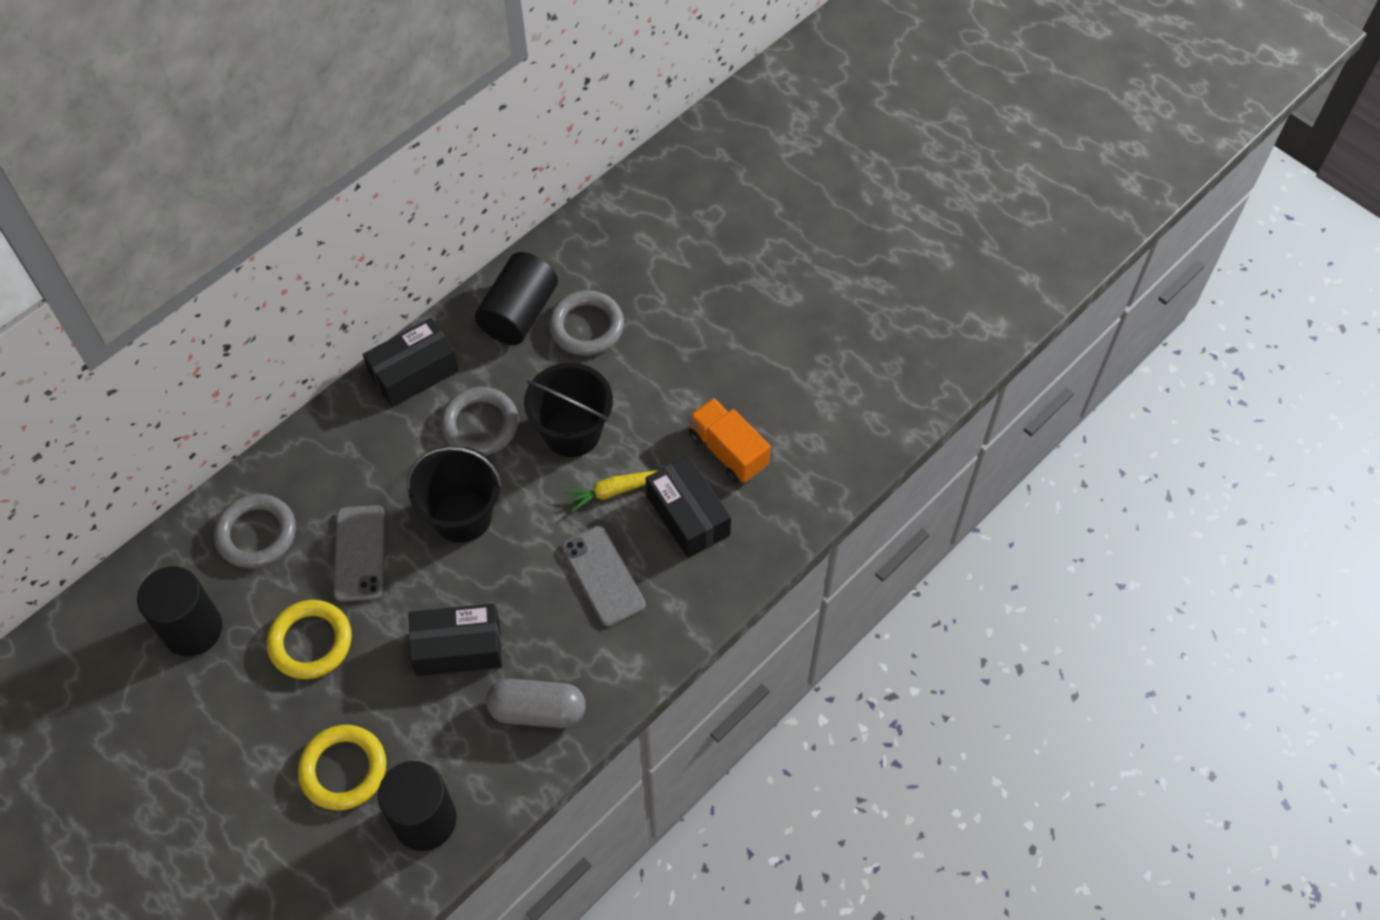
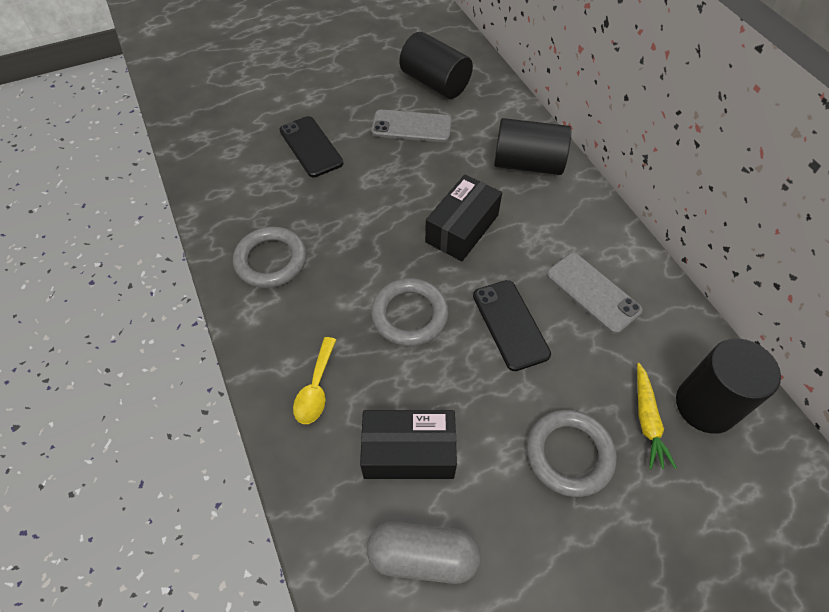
black box: [363,318,459,407] [409,603,502,676] [646,455,731,558] = 3 -> [360,410,457,479] [425,175,502,261] = 2
black bucket: [407,446,502,543] [524,363,613,457] = 2 -> none = 0
black phone: none = 0 -> [279,116,343,177] [473,280,551,371] = 2
orange truck: [689,398,771,483] = 1 -> none = 0
yellow ring: [267,600,352,679] [298,725,386,810] = 2 -> none = 0
yellow spoon: none = 0 -> [293,337,336,424] = 1

